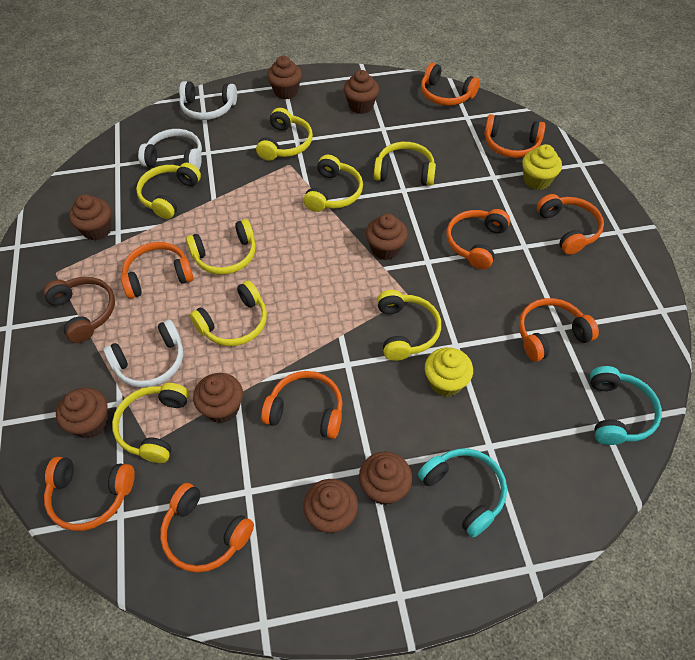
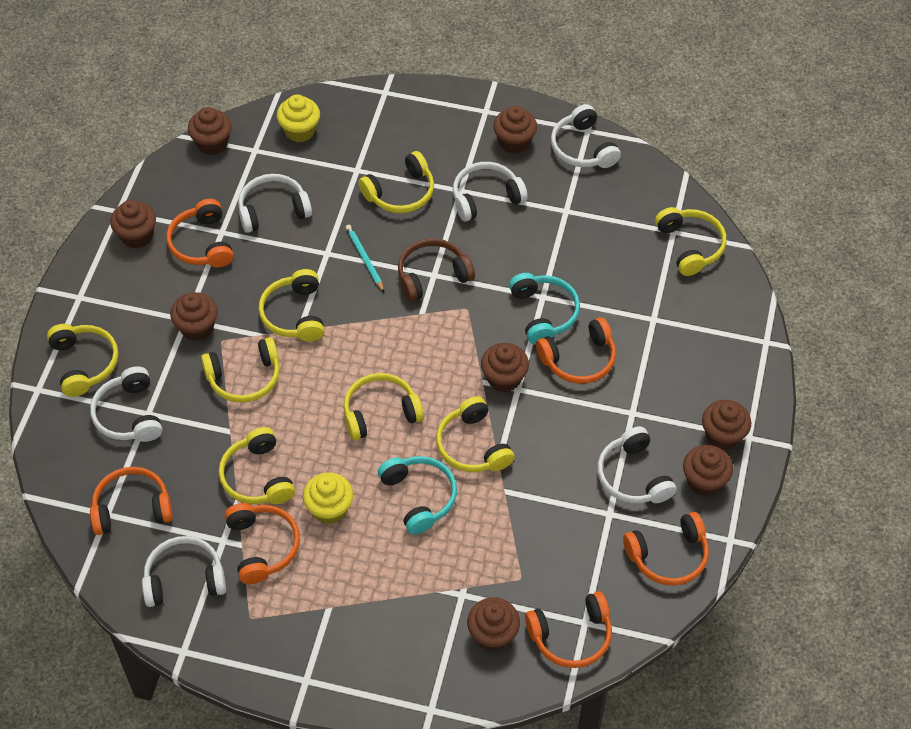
orange headphones: [44,457,135,531] [121,242,194,299] [160,483,254,573] [261,371,343,439] [421,63,480,106] [446,209,510,269] [484,114,546,158] [519,298,599,362] [537,194,604,255] = 9 -> [90,467,173,535] [166,199,234,268] [225,503,300,584] [525,591,612,668] [536,317,616,384] [623,512,709,586] = 6
turquoise pencil: none = 0 -> [345,225,384,292] = 1
white headphones: [103,319,183,388] [138,129,202,170] [179,81,237,120] = 3 -> [90,366,162,442] [142,536,226,607] [238,174,312,233] [453,162,528,221] [551,104,621,168] [597,426,677,503] = 6

